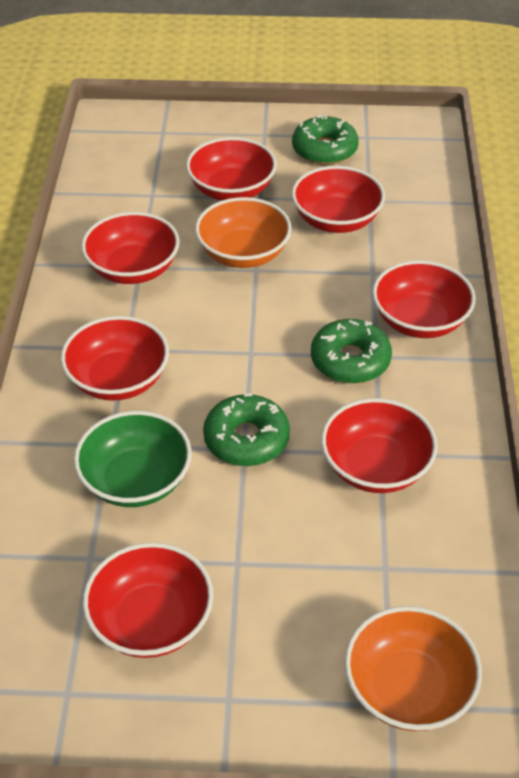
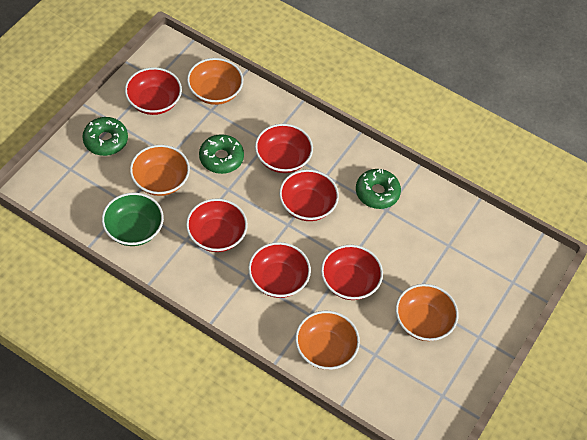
orange bowl: [195,197,292,268] [345,606,482,731] = 2 -> [130,145,190,196] [187,58,243,105] [295,311,360,370] [396,284,459,341] = 4
red bowl: [61,316,169,401] [81,212,179,284] [83,542,213,658] [186,137,277,200] [292,166,385,233] [321,398,438,493] [372,260,476,338] = 7 -> [125,67,182,115] [186,199,248,252] [248,242,311,298] [255,124,313,173] [279,169,339,221] [321,245,383,300] = 6

